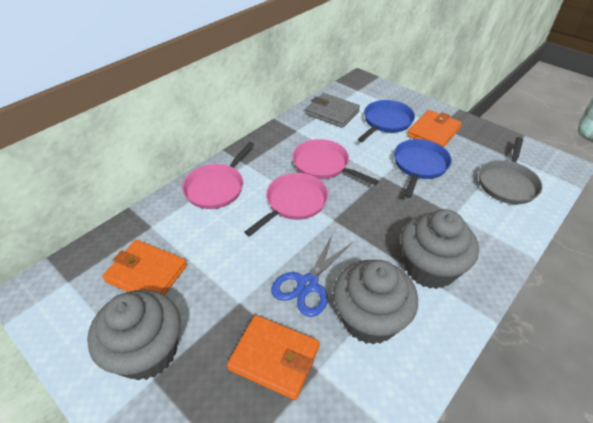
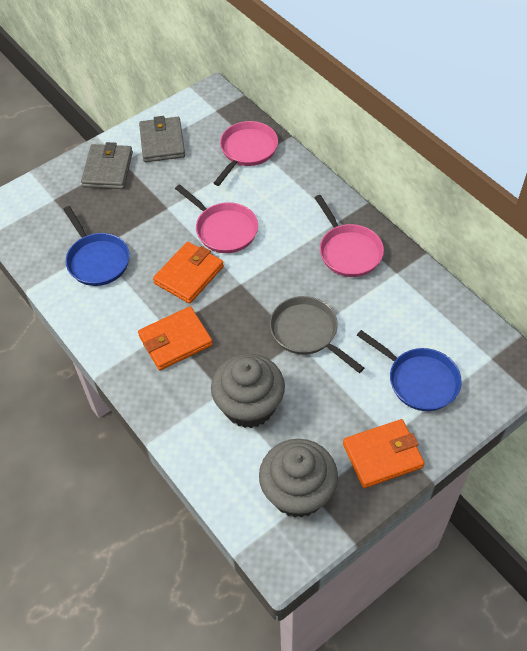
blue scissors: [271,234,353,317] = 1 -> none = 0
grey cupcake: [87,290,181,380] [333,260,418,345] [401,209,479,289] = 3 -> [211,354,285,428] [259,439,338,518] = 2
grey wallet: [305,93,360,128] = 1 -> [81,142,133,189] [139,116,185,162] = 2

